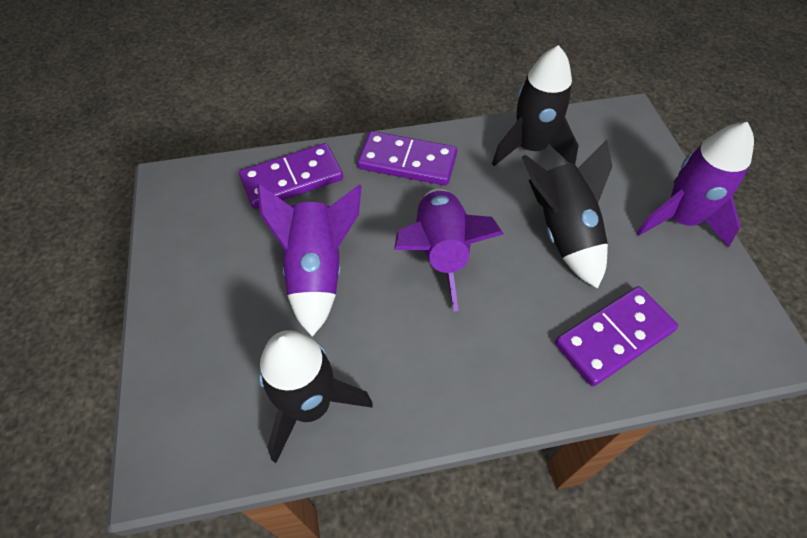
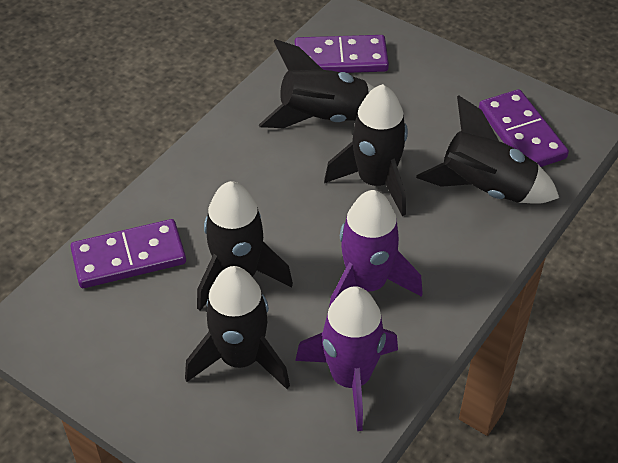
black rocket: [259,330,373,463] [492,45,579,166] [522,140,612,289] = 3 -> [185,266,290,389] [197,181,293,311] [259,39,375,128] [324,84,408,216] [416,95,559,204] = 5
purple rocket: [257,184,362,337] [394,188,504,311] [636,122,754,247] = 3 -> [295,286,398,431] [329,190,423,307] = 2

